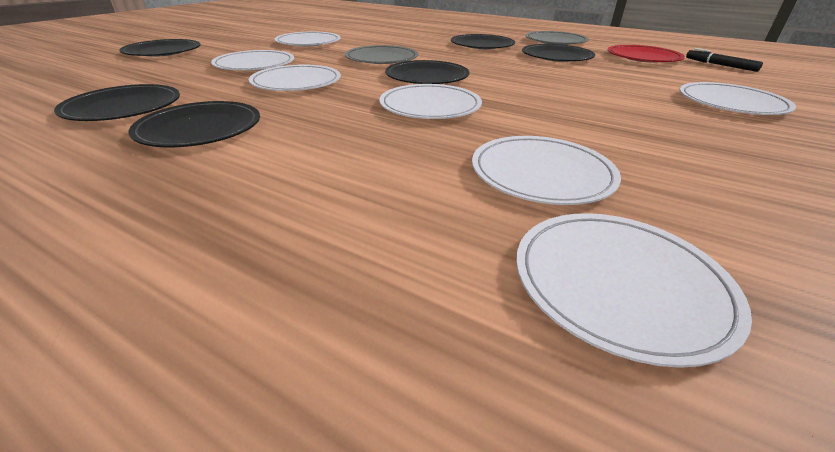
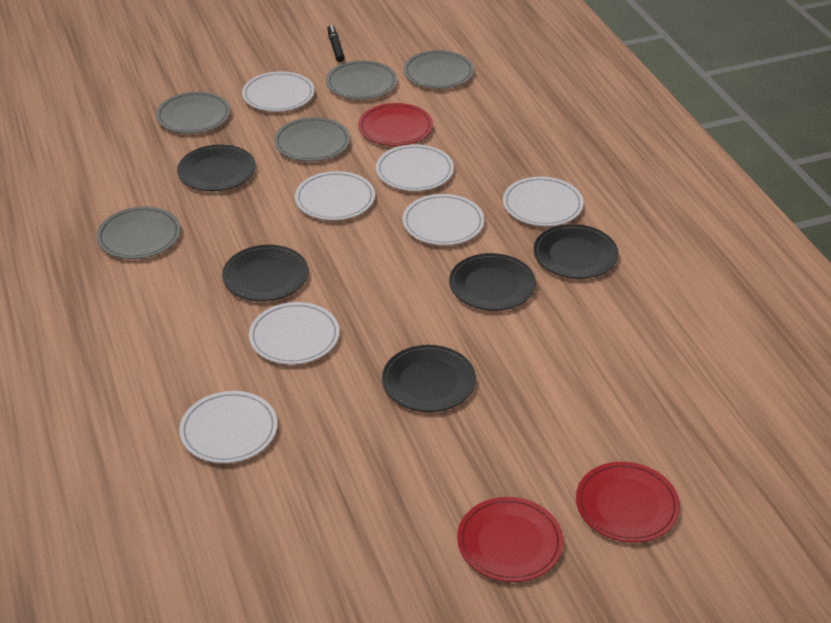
black plate: [54,84,180,121] [119,39,200,57] [128,101,260,147] [385,60,469,84] [451,34,515,49] [522,44,595,62] = 6 -> [177,145,256,191] [222,245,309,301] [382,345,476,412] [449,253,536,310] [534,224,618,279] = 5
grey plate: [345,45,418,64] [525,31,589,45] = 2 -> [97,206,181,259] [156,92,231,134] [274,117,350,161] [326,60,397,100] [403,50,474,89] = 5
red plate: [608,45,685,63] = 1 -> [358,103,433,146] [457,497,563,582] [576,462,680,543] = 3

